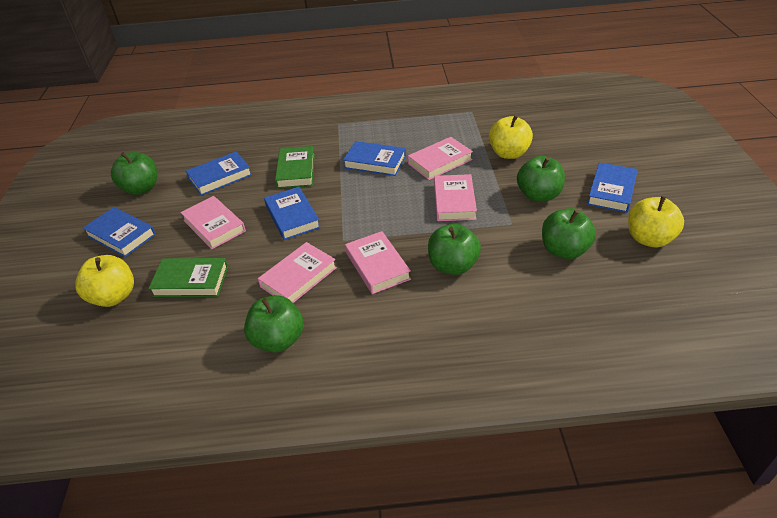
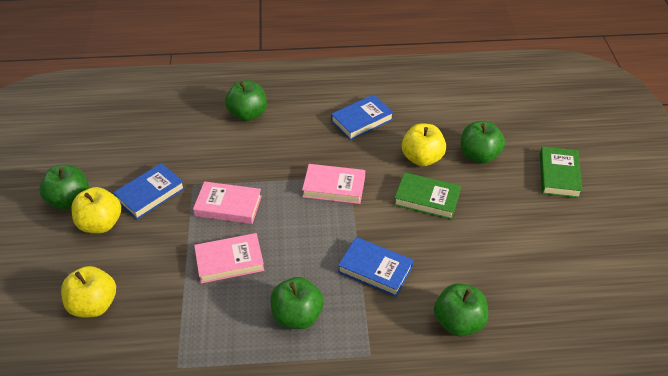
blue book: [83,207,156,257] [186,152,252,196] [264,187,321,240] [343,141,406,176] [587,162,638,213] = 5 -> [113,163,185,220] [331,95,394,140] [338,237,414,297] = 3
pink book: [180,196,246,249] [258,242,337,303] [345,231,411,294] [408,137,473,180] [434,174,477,221] = 5 -> [193,181,262,224] [194,233,264,284] [302,164,365,204] = 3

